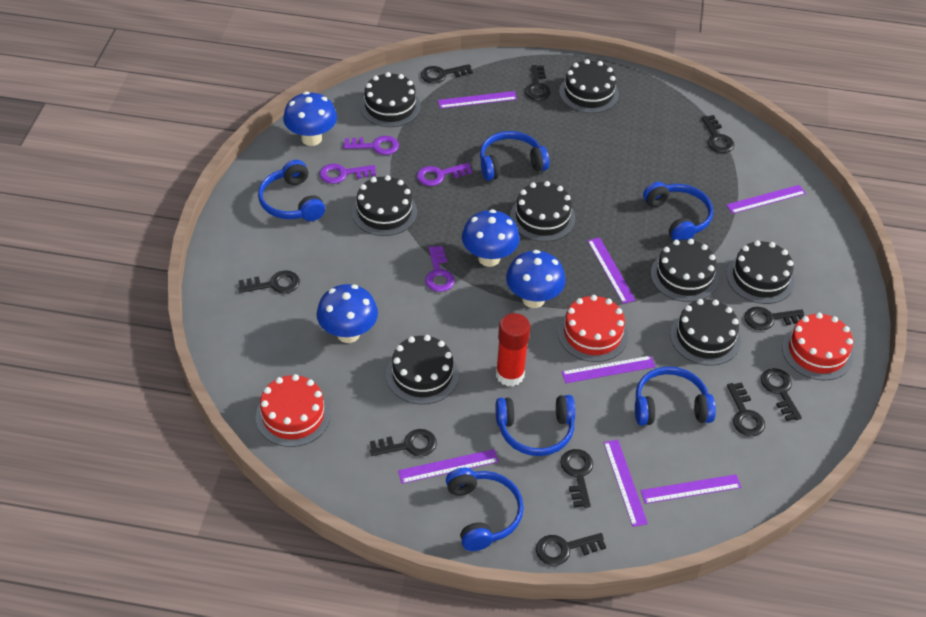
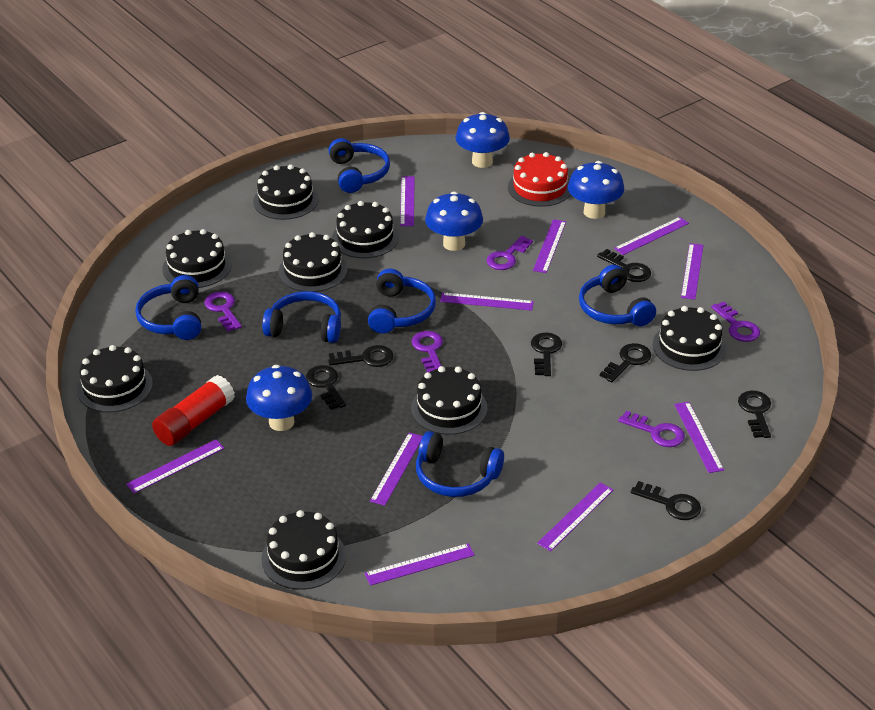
black key: [238,270,300,294] [370,429,437,457] [421,64,473,84] [525,65,551,101] [536,533,606,566] [560,449,593,508] [701,115,734,153] [727,382,765,436] [744,307,804,330] [761,368,802,421] = 10 -> [306,365,346,410] [328,345,393,367] [531,332,562,376] [597,249,651,282] [600,343,651,383] [631,481,701,520] [738,391,771,438] = 7
purple key: [320,164,376,184] [343,136,399,155] [417,163,472,186] [425,246,455,292] = 4 -> [204,292,242,332] [412,331,443,372] [486,236,533,270] [618,411,685,447] [711,302,760,342] = 5
purple ruler: [398,449,499,484] [438,91,517,109] [562,356,656,383] [587,237,636,304] [603,440,648,527] [640,474,741,504] [726,185,806,214] = 7 -> [126,439,224,493] [365,543,475,586] [370,433,423,506] [400,176,415,226] [440,292,534,311] [533,219,566,273] [537,483,613,551] [614,217,689,255] [674,402,724,473] [681,243,703,300] = 10
red cake: [256,374,331,447] [558,295,628,362] [782,313,854,380] = 3 -> [508,152,571,207] = 1

